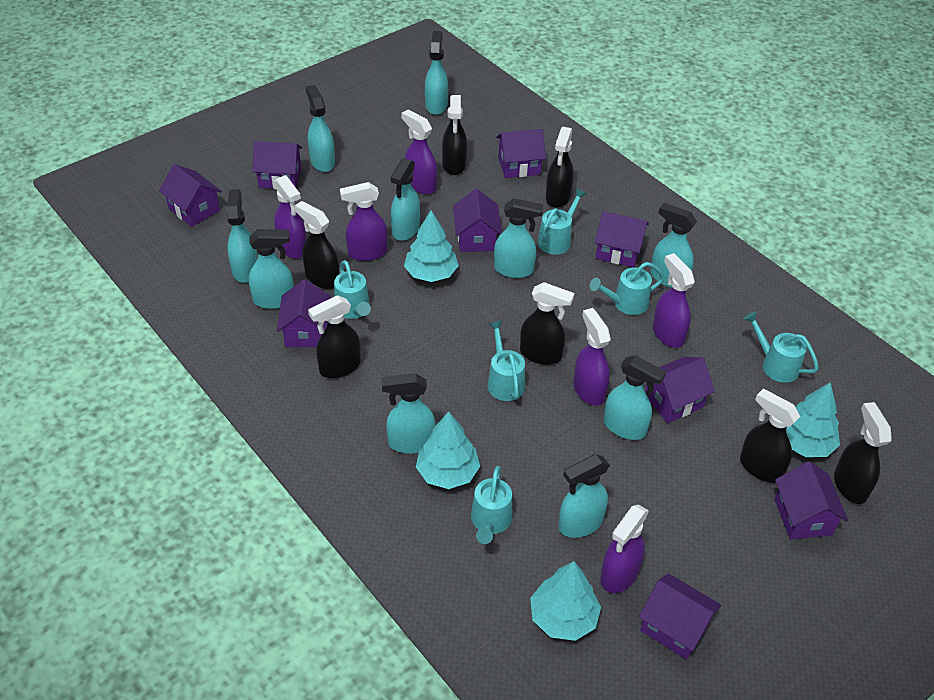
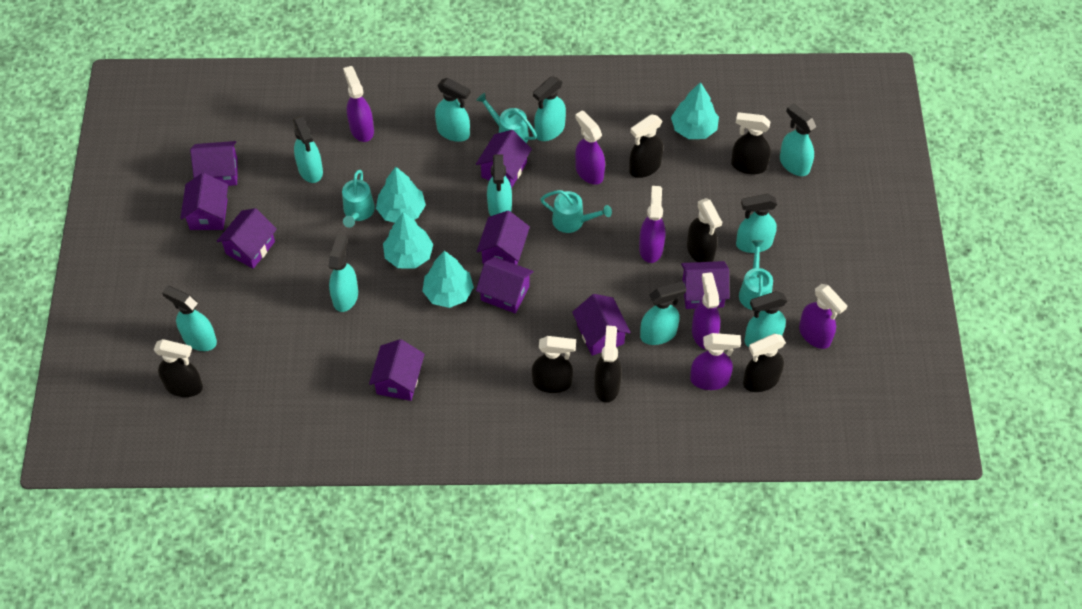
turquoise watering can: [334,260,371,319] [471,466,512,544] [488,321,525,401] [538,188,587,255] [590,262,665,315] [744,311,819,383] = 6 -> [342,170,375,228] [476,93,537,143] [540,190,612,233] [739,240,773,310] = 4

